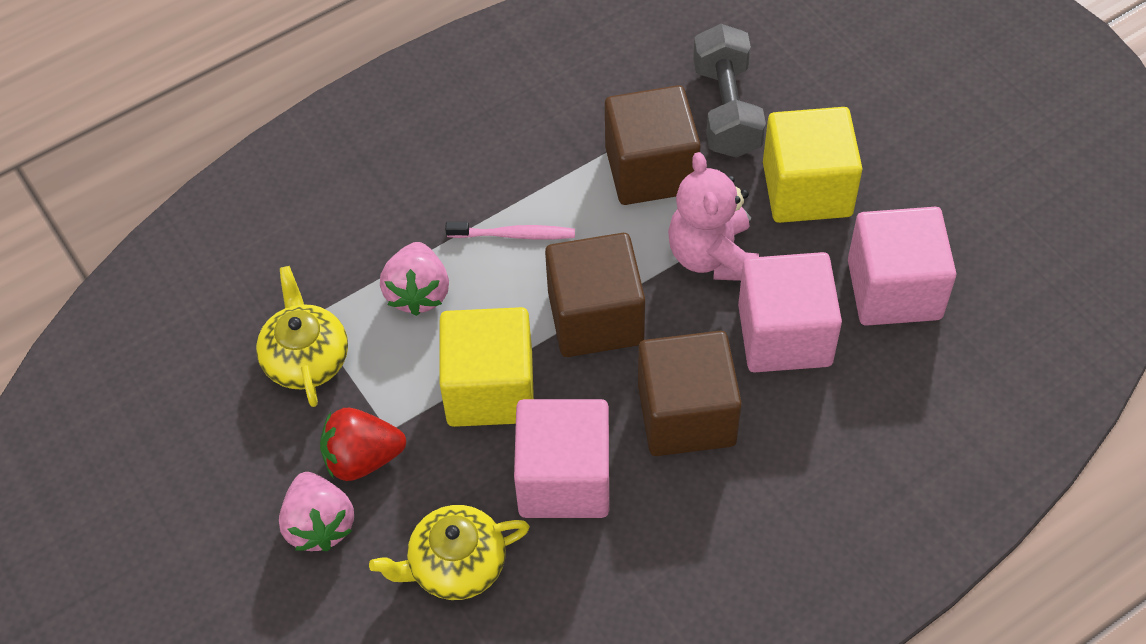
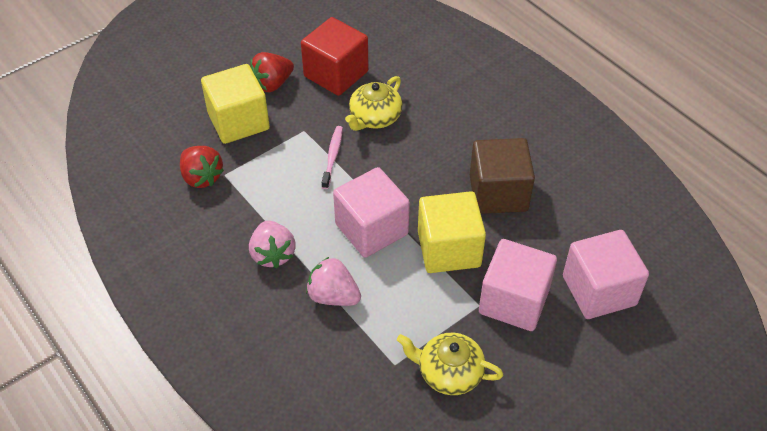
brown cube: [545,233,645,357] [605,85,701,205] [638,331,742,456] = 3 -> [470,138,535,214] = 1
grey dumbbell: [693,24,766,158] = 1 -> none = 0
pink teddy bear: [668,152,759,281] = 1 -> none = 0
red cube: none = 0 -> [301,17,369,96] = 1
red strawberry: [320,408,406,481] = 1 -> [180,146,224,188] [250,52,294,93] = 2

